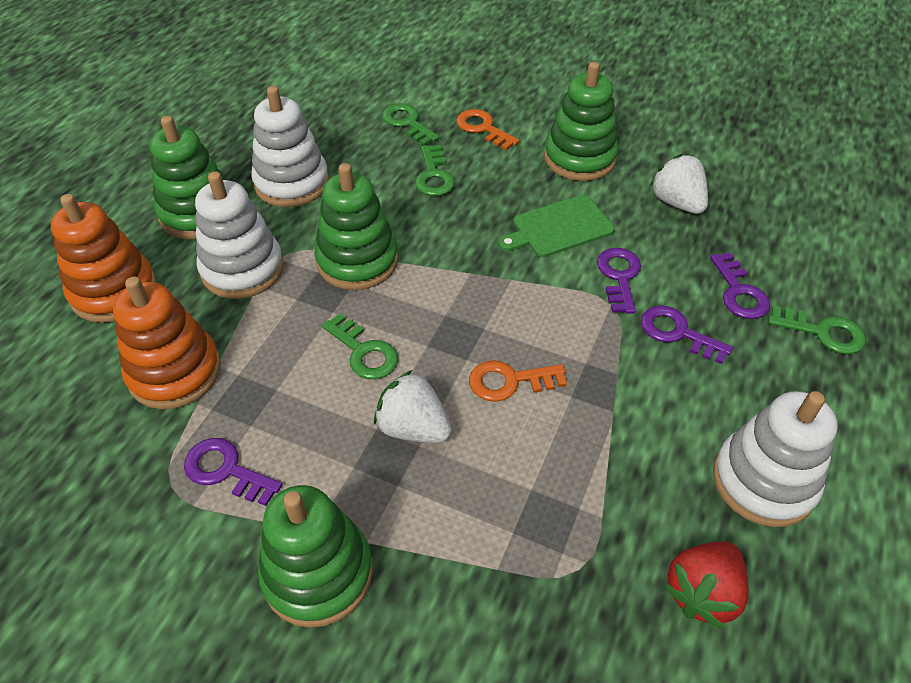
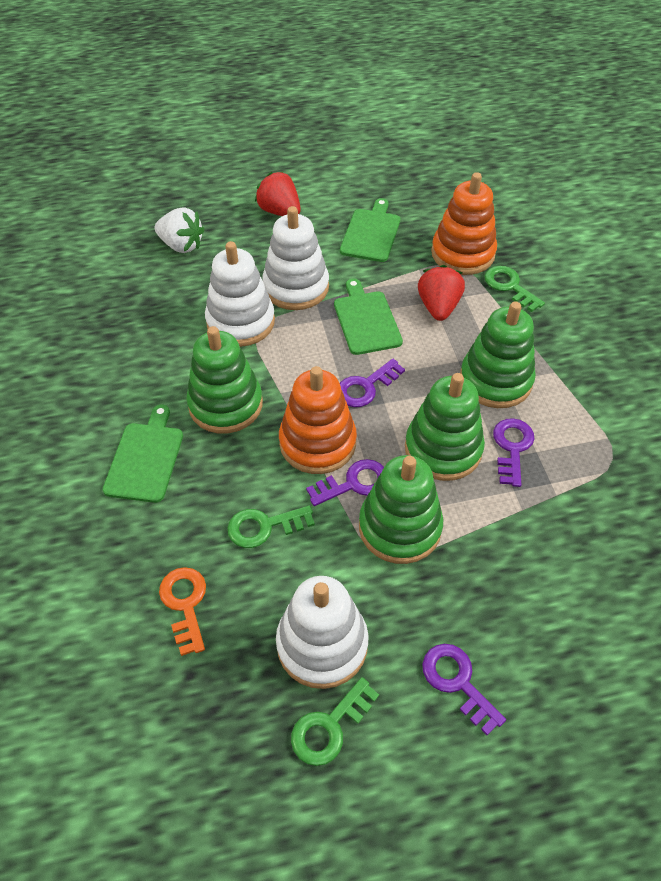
green cutting board: [498,195,614,257] = 1 -> [103,405,183,503] [334,278,403,355] [340,198,400,262] = 3
green key: [322,313,398,379] [382,103,439,145] [415,145,455,196] [768,306,866,354] = 4 -> [227,505,315,548] [291,677,379,766] [484,266,545,312] = 3
orange key: [456,109,519,150] [469,360,567,402] = 2 -> [159,567,206,656] = 1
red strawberry: [663,541,749,629] = 1 -> [255,171,301,216] [418,265,465,321] = 2
white strawberry: [374,370,452,443] [650,154,708,214] = 2 -> [154,207,205,253] = 1

